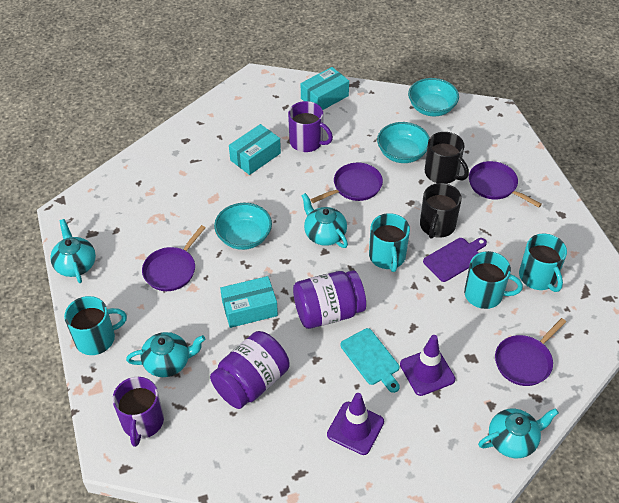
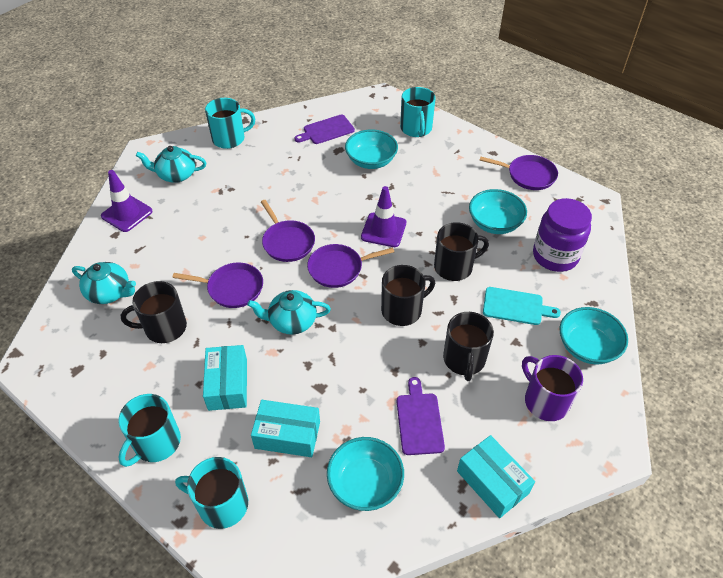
black mug: [420,183,462,239] [425,132,469,184] = 2 -> [121,281,187,343] [381,265,435,326] [434,222,489,281] [443,312,494,381] = 4
purple cutting board: [423,238,487,282] = 1 -> [294,115,355,144] [396,377,445,455] = 2
purple jar: [210,331,289,409] [293,270,366,329] = 2 -> [533,198,592,272] = 1
purple mug: [112,377,164,447] [288,101,333,152] = 2 -> [522,355,583,421] = 1
turquoise bowl: [214,203,272,250] [377,122,430,163] [408,78,459,116] = 3 -> [327,437,404,511] [345,129,398,169] [469,189,527,234] [560,307,628,365] = 4
turquoise teapot: [50,219,96,283] [126,332,205,377] [301,193,348,248] [478,408,559,458] = 4 -> [72,262,136,304] [136,146,207,183] [247,290,331,335] = 3

